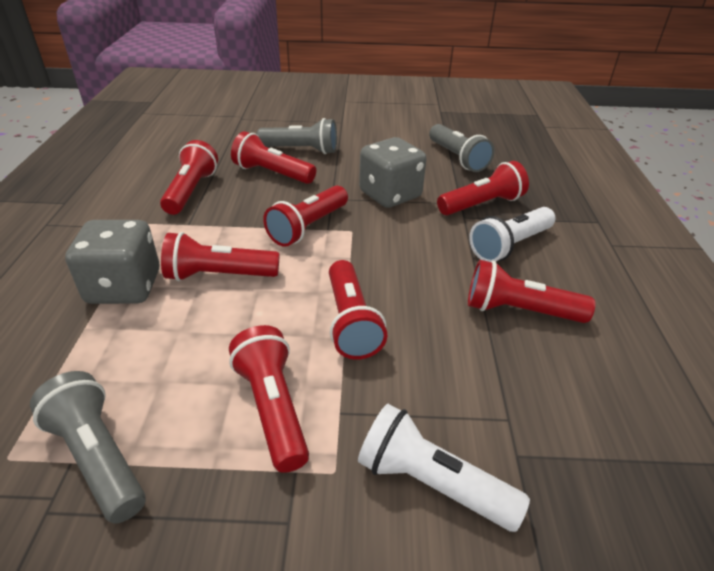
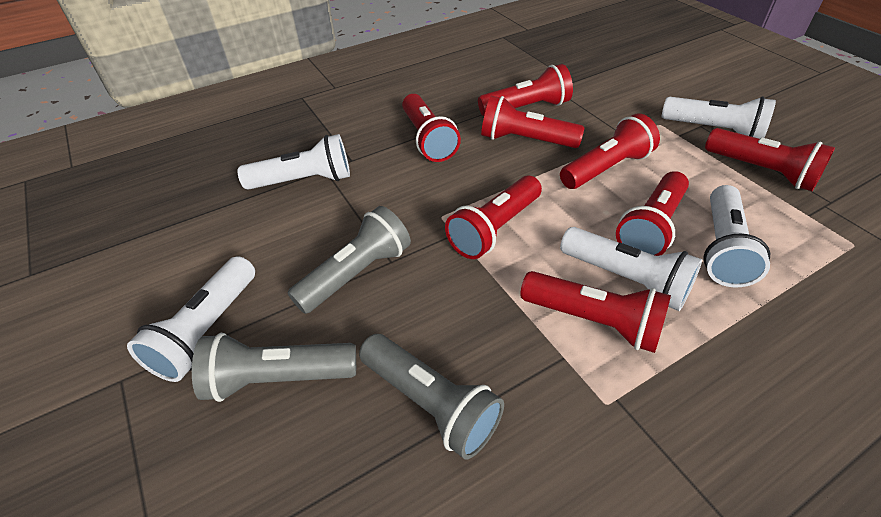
grey dice: [65,220,160,304] [359,137,426,208] = 2 -> none = 0
white flashlight: [358,404,530,532] [469,207,556,262] = 2 -> [127,256,255,382] [237,134,350,190] [560,227,702,311] [661,97,776,139] [703,185,770,287] = 5

